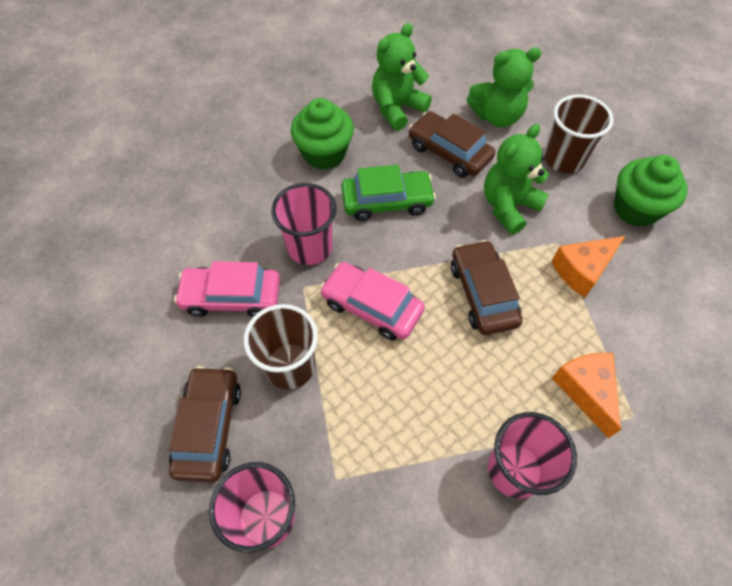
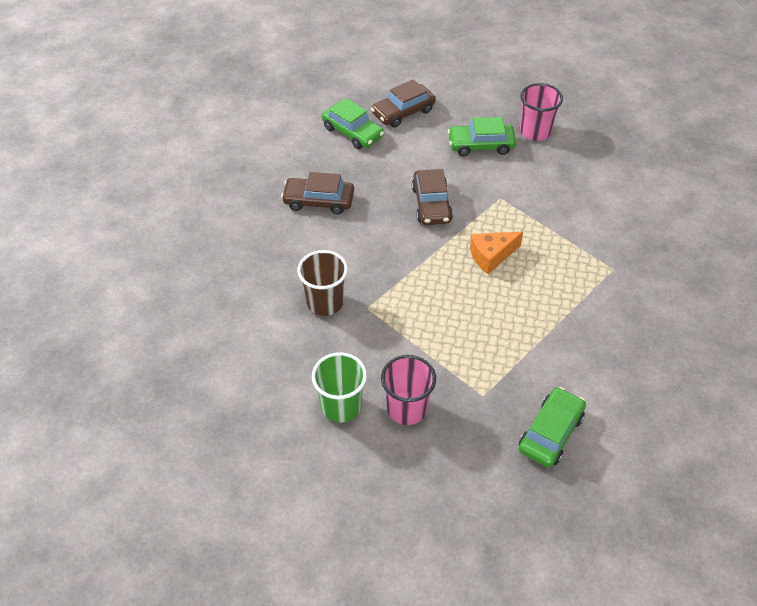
brown cup: [244,304,318,389] [544,94,614,173] = 2 -> [297,250,348,316] = 1
green car: [341,165,436,221] = 1 -> [322,98,384,149] [448,117,516,156] [519,387,586,468] = 3
green cup: none = 0 -> [312,352,367,423] = 1
green cupcake: [291,98,354,170] [614,155,688,227] = 2 -> none = 0
green teddy bear: [372,23,432,131] [467,48,541,127] [484,124,549,235] = 3 -> none = 0
orange cheese: [551,236,625,298] [552,353,621,438] = 2 -> [470,232,523,274] = 1
pink car: [174,261,280,317] [320,262,425,341] = 2 -> none = 0
pink cup: [209,462,295,553] [271,183,337,265] [488,412,577,499] = 3 -> [381,355,436,425] [520,83,563,141] = 2

